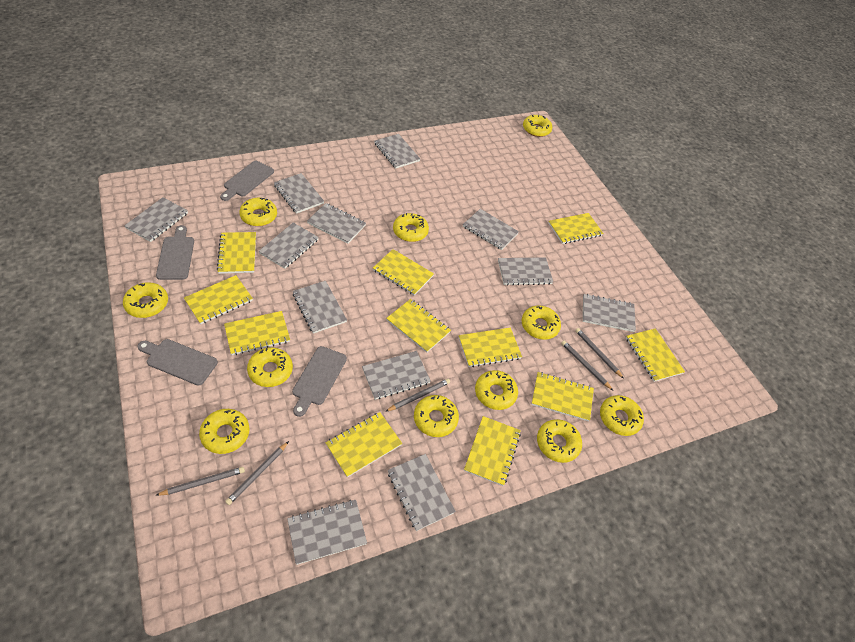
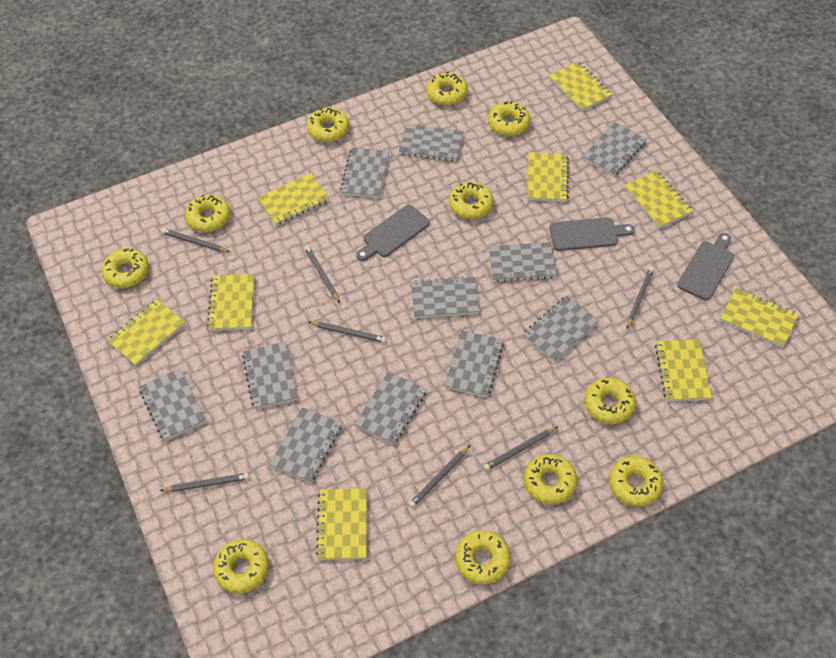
grey cutting board: [137,339,218,386] [156,225,194,280] [220,161,274,201] [292,346,347,417] = 4 -> [356,205,430,261] [549,217,635,251] [677,233,734,300] = 3
grey notebook: [124,197,188,242] [259,223,319,269] [274,173,324,214] [287,500,367,565] [292,281,347,334] [307,203,366,244] [362,351,431,400] [375,134,420,168] [388,454,456,531] [463,209,519,250] [498,257,553,285] [583,294,636,332] = 12 -> [139,368,206,441] [242,342,298,409] [269,407,342,483] [340,147,389,198] [354,371,427,445] [399,124,463,161] [411,276,479,318] [445,330,504,397] [489,242,557,282] [523,296,599,362] [582,122,647,176] = 11
grey pencil: [155,467,245,496] [225,441,289,505] [385,379,450,412] [561,341,613,390] [575,328,624,379] = 5 -> [160,473,249,492] [161,228,230,252] [304,245,340,303] [309,322,386,343] [409,445,470,508] [483,427,557,471] [627,267,654,329] = 7
yellow notebook: [184,275,253,324] [217,232,256,274] [224,311,290,355] [326,412,402,477] [373,249,434,295] [386,299,451,353] [459,328,522,367] [464,416,521,486] [531,372,594,421] [548,213,603,244] [626,328,685,382] = 11 -> [107,299,185,366] [207,274,254,331] [258,173,329,225] [316,488,367,560] [527,152,569,202] [549,61,612,112] [624,170,693,229] [655,339,712,401] [720,288,799,348] = 9

